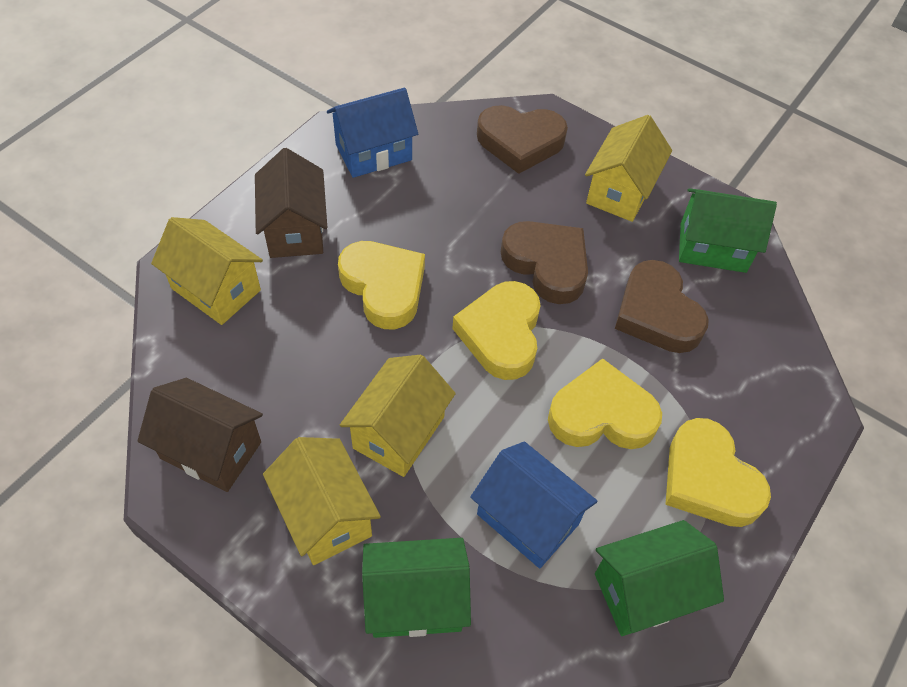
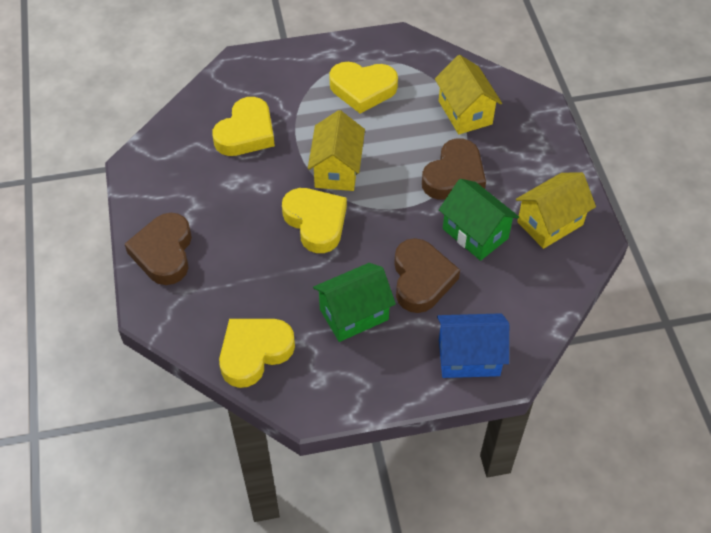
blue house: [327,88,418,178] [470,442,598,568] = 2 -> [437,313,509,378] = 1
brown house: [137,378,263,492] [255,148,327,258] = 2 -> none = 0
green house: [362,538,471,638] [595,520,724,636] [679,188,777,273] = 3 -> [313,263,396,342] [439,179,519,261] = 2
yellow house: [151,217,263,325] [263,437,381,565] [340,355,456,477] [585,115,672,222] = 4 -> [308,110,365,191] [435,55,502,134] [516,172,596,249] = 3

